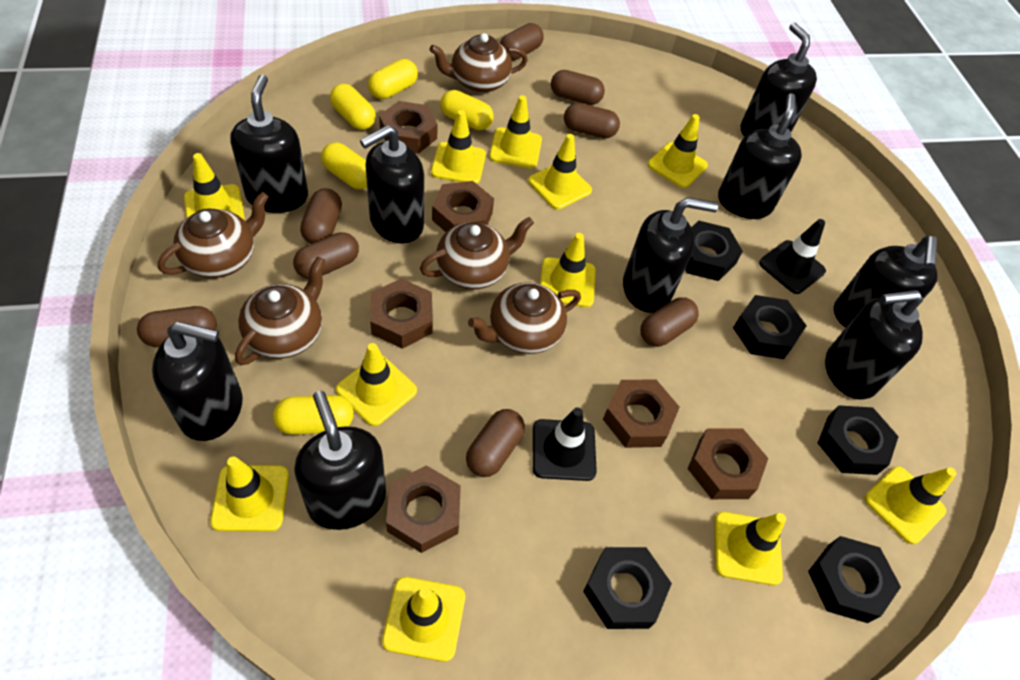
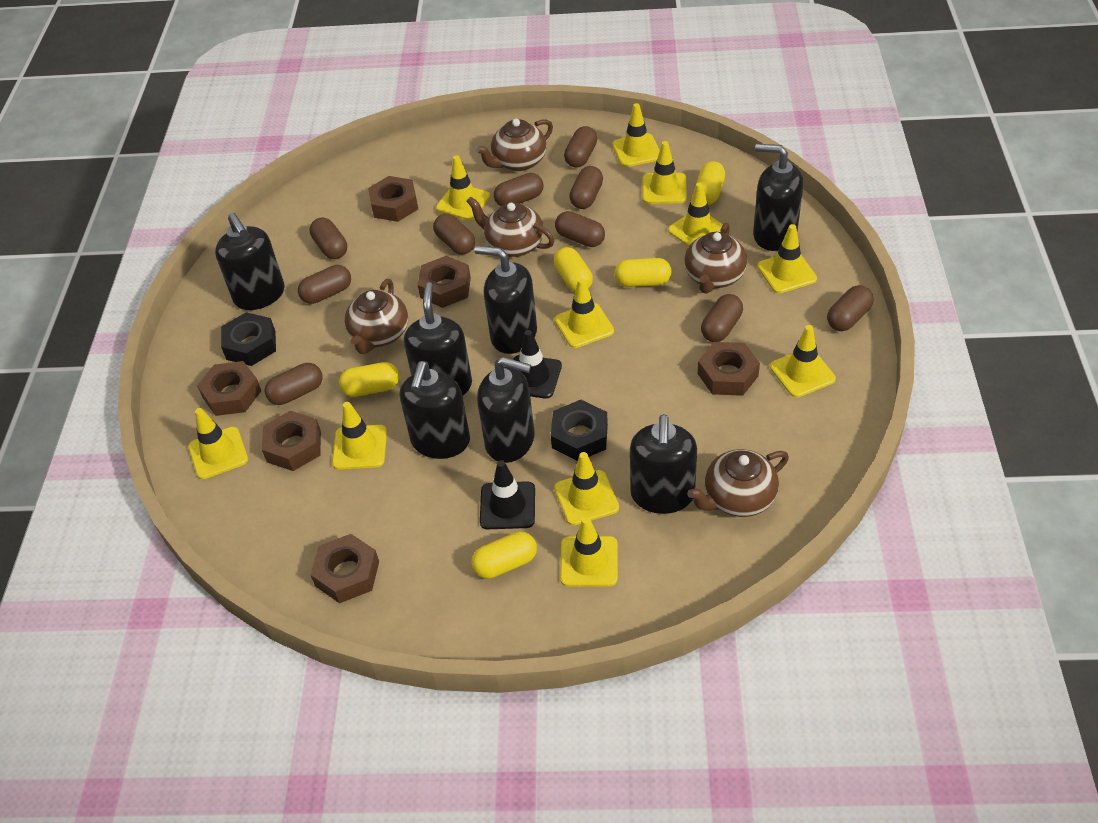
black nut: [583,547,672,629] [685,221,743,281] [733,295,807,359] [808,536,901,623] [818,405,899,475] = 5 -> [221,312,276,366] [551,400,608,461] = 2
black soap dispenser: [152,322,243,441] [230,74,308,213] [294,391,386,530] [360,125,424,244] [623,197,718,313] [718,93,802,219] [741,23,817,137] [825,290,923,400] [834,236,937,328] = 9 -> [215,213,284,310] [400,361,470,459] [404,282,472,396] [474,246,537,354] [477,357,534,463] [630,414,697,514] [753,144,803,251] = 7
brown capsule: [137,306,217,347] [293,232,359,279] [300,188,342,244] [466,409,525,477] [500,23,544,61] [551,70,605,105] [564,103,620,138] [640,297,699,347] = 8 -> [265,363,322,405] [298,265,351,304] [309,218,347,259] [433,214,475,254] [494,173,543,206] [555,211,605,247] [564,126,597,168] [569,166,603,209] [701,294,743,342] [827,285,874,331] = 10

